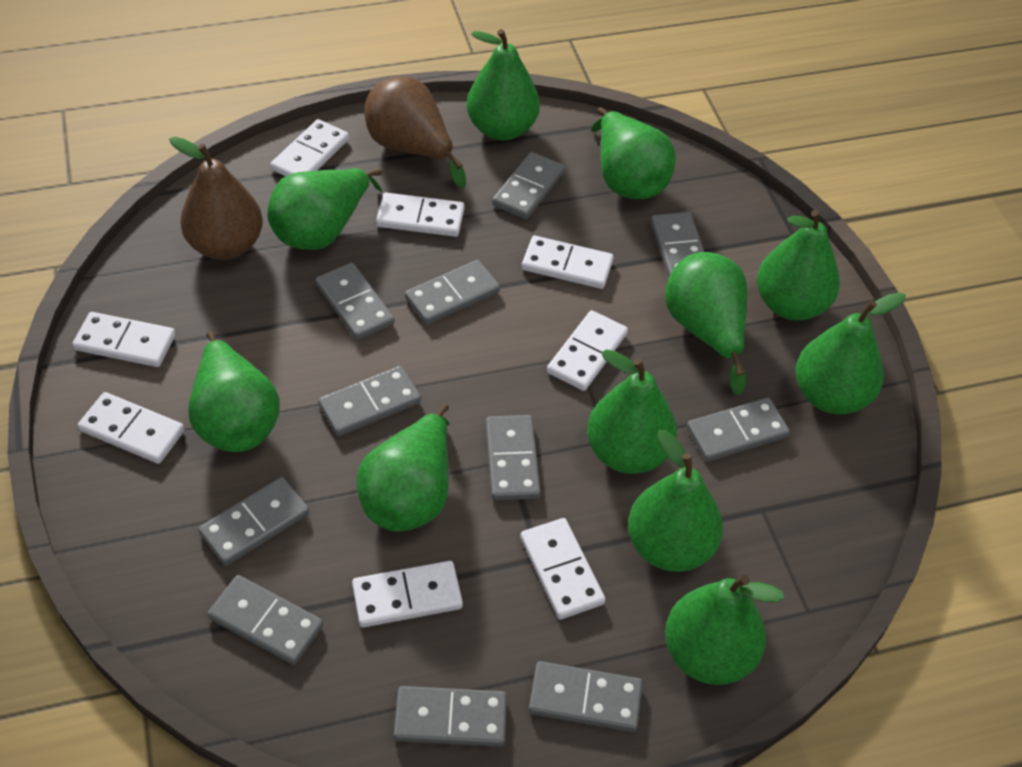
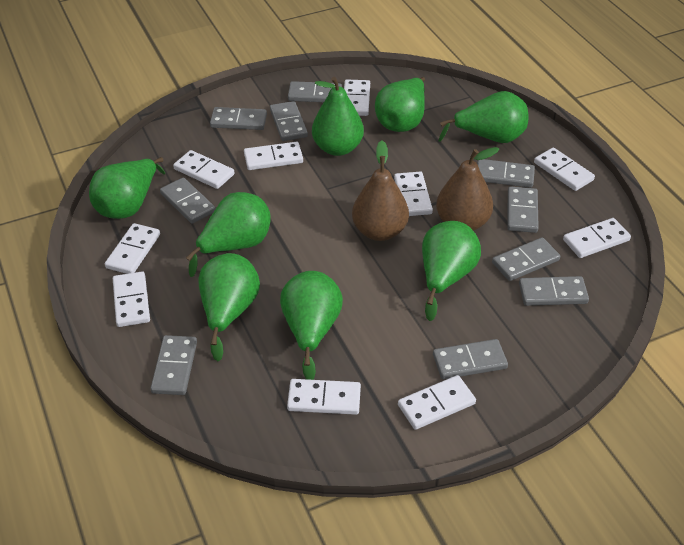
green pear: [188,331,280,452] [267,168,382,250] [356,403,450,532] [467,29,540,140] [587,349,677,474] [591,107,676,199] [628,430,723,572] [665,252,747,396] [665,575,784,685] [757,210,840,320] [795,292,906,415] = 11 -> [89,157,165,219] [186,192,271,277] [198,253,260,361] [280,271,343,380] [312,77,364,156] [375,77,425,132] [422,221,481,321] [439,91,528,143] = 8
grey domino: [199,477,309,566] [208,575,323,665] [316,263,395,340] [318,366,421,436] [394,686,507,747] [405,260,500,325] [486,415,541,500] [492,152,565,219] [528,661,643,732] [651,212,704,277] [687,398,790,462] = 11 -> [150,335,197,395] [160,177,215,224] [210,107,267,130] [270,101,308,141] [288,81,342,102] [433,339,508,379] [477,159,535,188] [492,237,560,281] [507,186,539,233] [519,276,589,306] = 10
white domino: [72,312,175,367] [78,392,185,464] [270,119,349,177] [352,561,463,627] [376,193,465,237] [520,518,605,619] [522,236,614,289] [547,310,628,391] = 8 -> [105,223,160,274] [113,271,150,327] [173,150,234,189] [244,142,303,170] [287,379,361,415] [344,80,370,116] [394,172,433,216] [398,375,476,430] [534,147,595,191] [563,218,631,258] = 10

